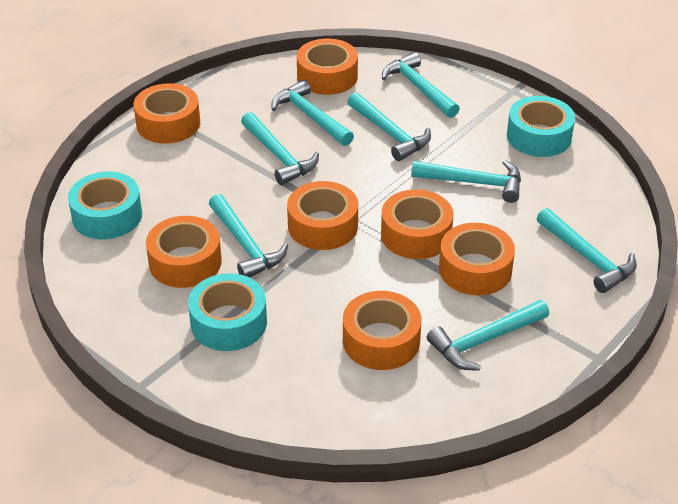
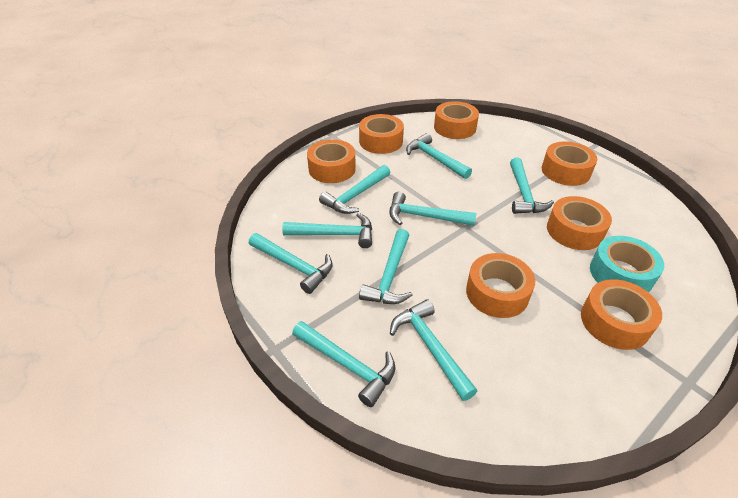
turquoise hammer: [209,194,288,278] [241,112,319,185] [271,79,354,146] [348,92,431,161] [382,52,460,118] [411,160,521,203] [427,300,549,371] [537,208,637,293] = 8 -> [249,233,333,294] [282,213,372,248] [292,321,396,407] [319,165,390,214] [359,229,413,304] [390,192,476,226] [390,299,477,401] [406,133,472,179] [510,158,554,214] = 9
turquoise tape: [68,171,142,240] [188,273,267,351] [507,96,575,157] = 3 -> [590,236,664,292] = 1

